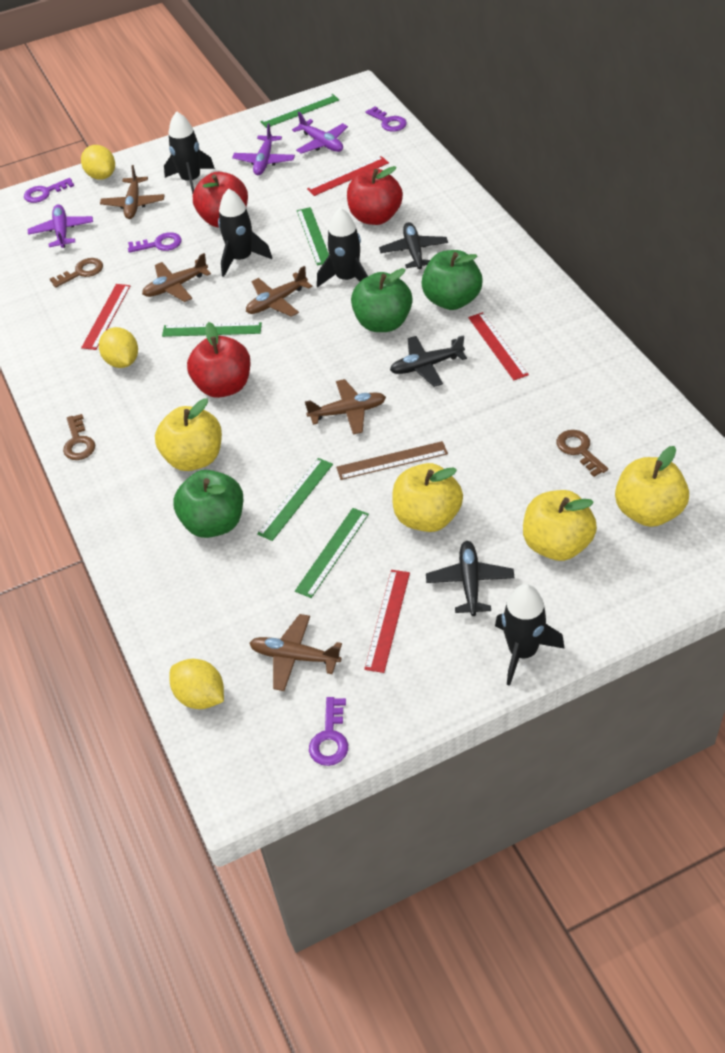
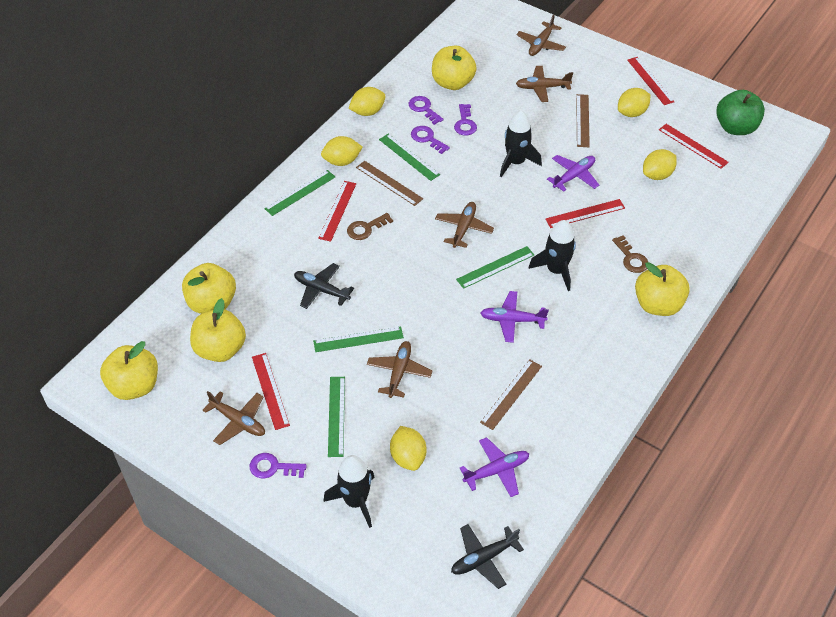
black plane: [379,222,448,269] [390,335,467,387] [426,541,514,616] = 3 -> [294,263,354,309] [451,524,524,589] = 2
black rocket: [164,111,215,194] [218,189,272,277] [317,208,368,287] [495,584,565,686] = 4 -> [323,455,375,528] [500,110,542,177] [528,220,576,291] = 3
brown key: [50,258,103,288] [63,414,95,460] [557,430,608,477] = 3 -> [347,213,393,240] [612,235,648,273] = 2
brown ruler: [336,441,448,480] = 1 -> [356,161,423,206] [480,359,542,430] [576,94,590,147] = 3
green apple: [173,470,243,538] [351,268,412,332] [421,250,483,310] = 3 -> [716,90,765,135] = 1
red apple: [187,322,250,398] [193,172,248,227] [347,166,403,225] = 3 -> none = 0
red ruler: [81,284,130,350] [307,156,389,196] [364,570,410,673] [468,312,529,380] = 4 -> [252,353,290,430] [318,181,356,242] [546,199,625,228] [627,57,675,105] [659,124,729,169] = 5
yellow apple: [155,398,222,471] [392,463,463,532] [523,490,597,561] [615,446,689,527] = 4 -> [100,341,158,400] [182,263,236,314] [190,298,246,362] [432,46,477,90] [635,262,690,316] = 5
yellow lemon: [81,145,115,180] [99,327,138,368] [169,659,224,709] = 3 -> [321,136,363,166] [348,87,386,116] [390,426,427,471] [618,88,650,117] [643,149,677,180] = 5

